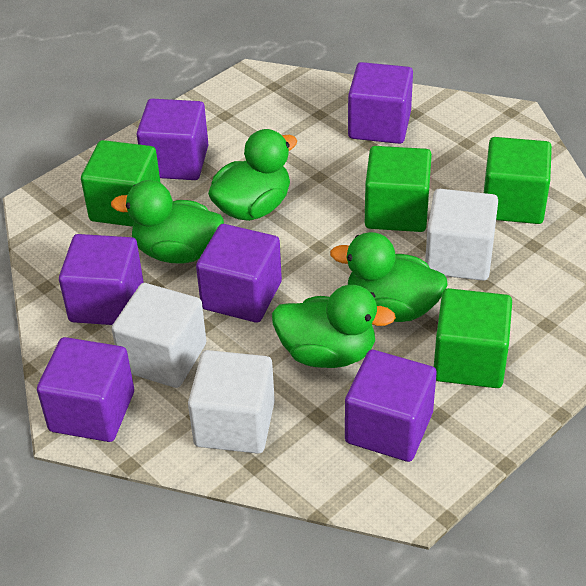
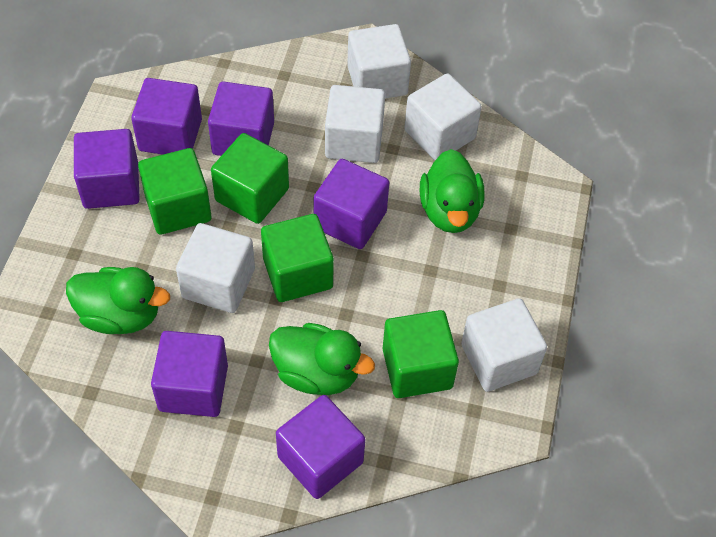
green duck: [111,180,224,264] [208,129,298,221] [272,285,396,368] [330,232,448,322] = 4 -> [66,267,170,334] [269,323,375,395] [420,149,484,233] = 3
white cube: [112,283,206,388] [188,350,275,454] [425,189,498,281] = 3 -> [176,223,255,313] [325,85,385,163] [347,24,411,98] [404,73,482,160] [461,298,547,392] = 5

